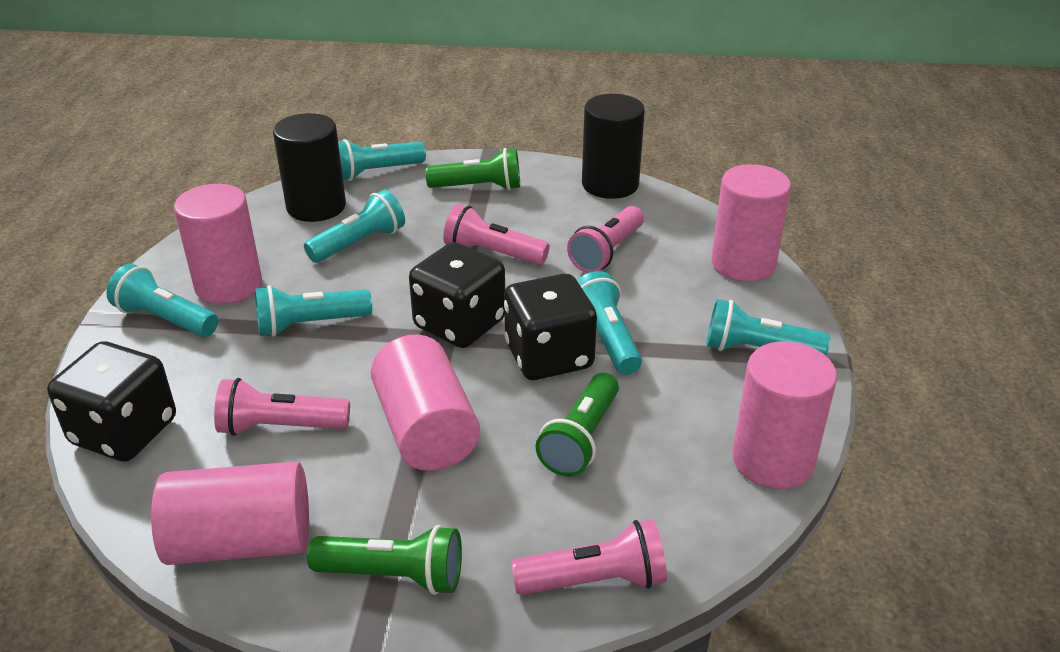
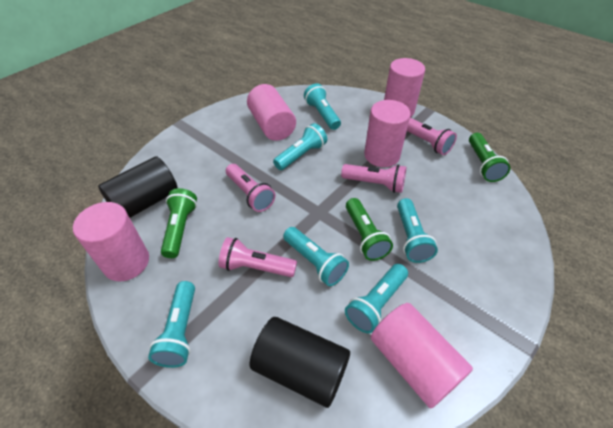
black dice: [47,341,176,462] [409,242,505,348] [504,273,597,380] = 3 -> none = 0

